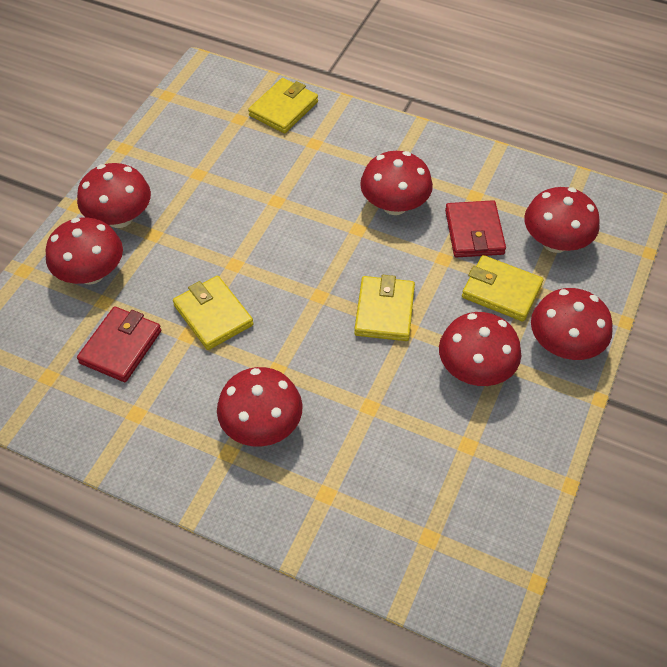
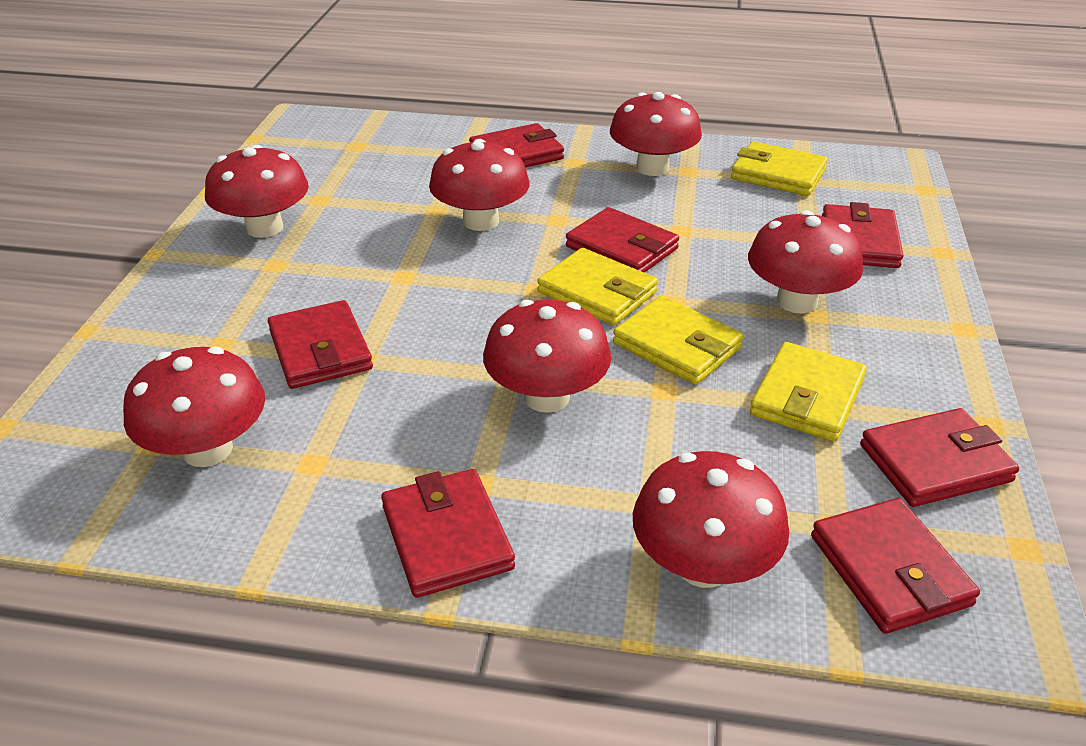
red wallet: [77,307,161,382] [445,200,506,258] = 2 -> [268,300,373,389] [381,469,515,598] [469,123,564,168] [566,207,679,273] [811,498,980,634] [822,202,903,268] [860,408,1019,507] = 7

